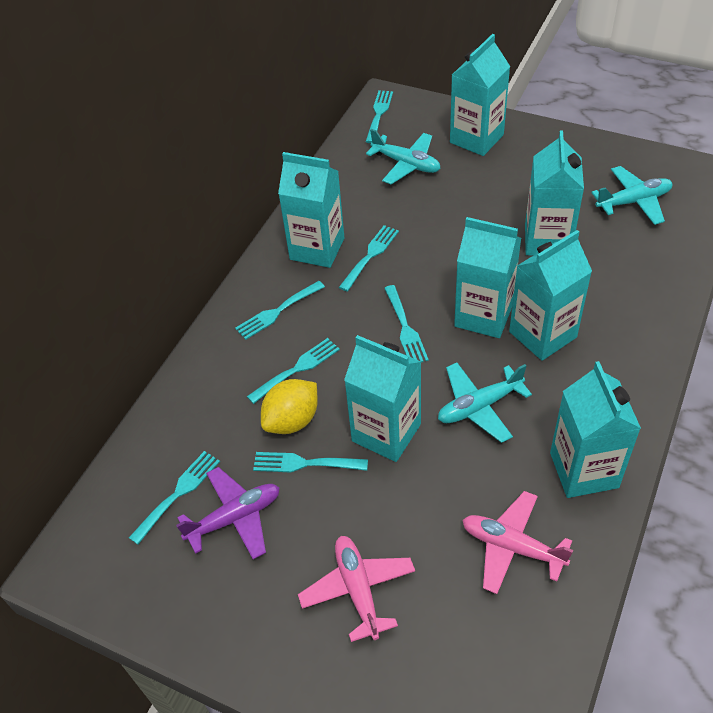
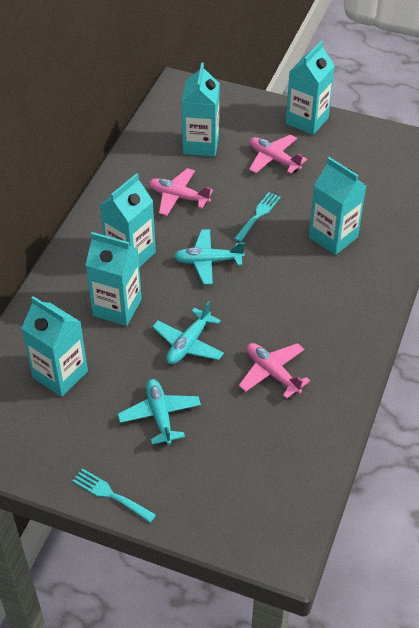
pink plane: [298,536,415,642] [463,491,573,594] = 2 -> [149,168,213,216] [239,343,310,399] [249,135,307,174] = 3
purple plane: [176,467,280,559] = 1 -> none = 0
turquoise carton: [278,152,344,268] [344,335,421,462] [450,34,510,156] [454,217,521,338] [509,230,592,361] [525,130,584,256] [550,361,641,498] = 7 -> [21,296,88,397] [86,232,142,326] [99,173,156,267] [182,63,220,157] [286,41,335,135] [309,157,366,255] = 6
turquoise fork: [129,451,220,544] [235,281,325,340] [247,338,340,404] [253,452,368,472] [339,225,399,292] [366,90,393,143] [384,285,429,362] = 7 -> [72,468,156,523] [234,192,281,242] = 2
yellow lemon: [261,379,318,434] = 1 -> none = 0

